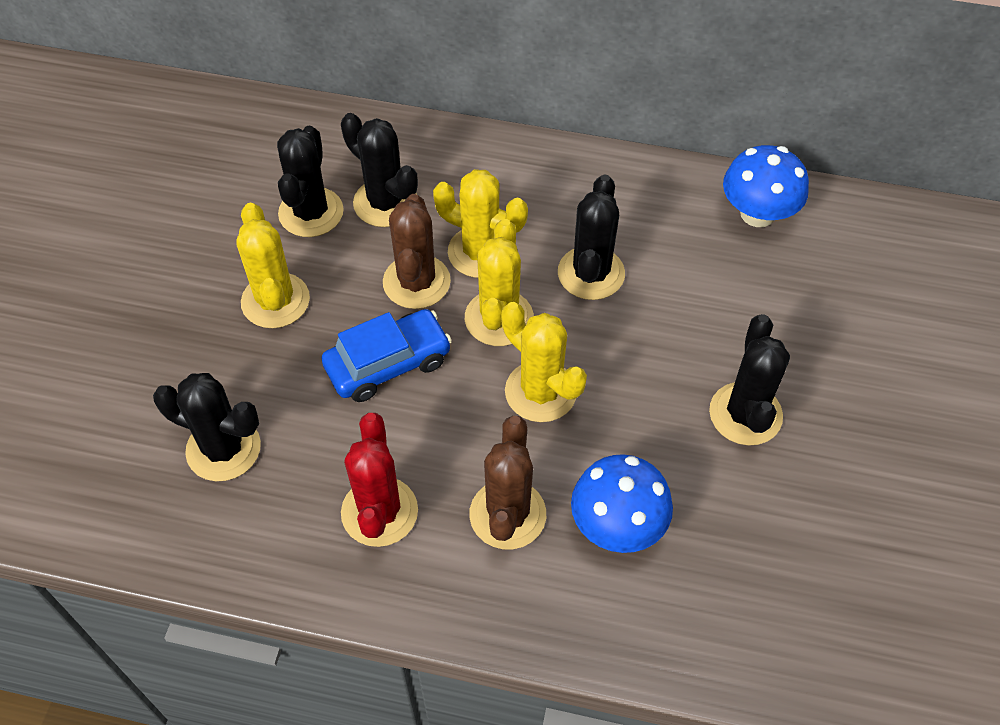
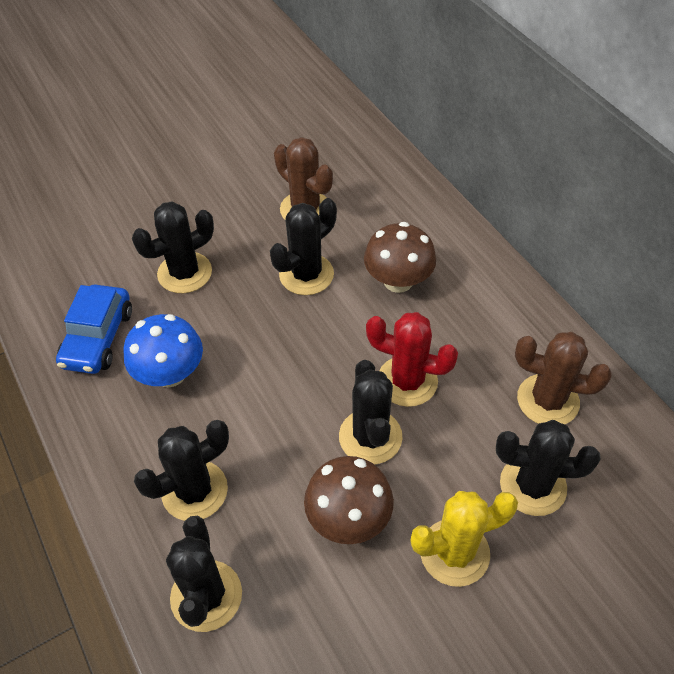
black cactus: [153,373,261,481] [277,126,344,237] [341,113,418,227] [558,174,625,300] [709,314,790,445] = 5 -> [132,201,214,293] [134,420,229,521] [166,516,242,632] [270,198,337,295] [339,360,403,465] [496,420,601,516] = 6
blue mushroom: [571,454,673,553] [723,145,809,227] = 2 -> [123,314,203,387] = 1
brown mushroom: none = 0 -> [304,456,394,544] [364,222,436,293] = 2
yellow cactus: [236,203,310,328] [433,169,528,278] [465,219,534,346] [501,302,587,422] = 4 -> [411,491,518,587] = 1

